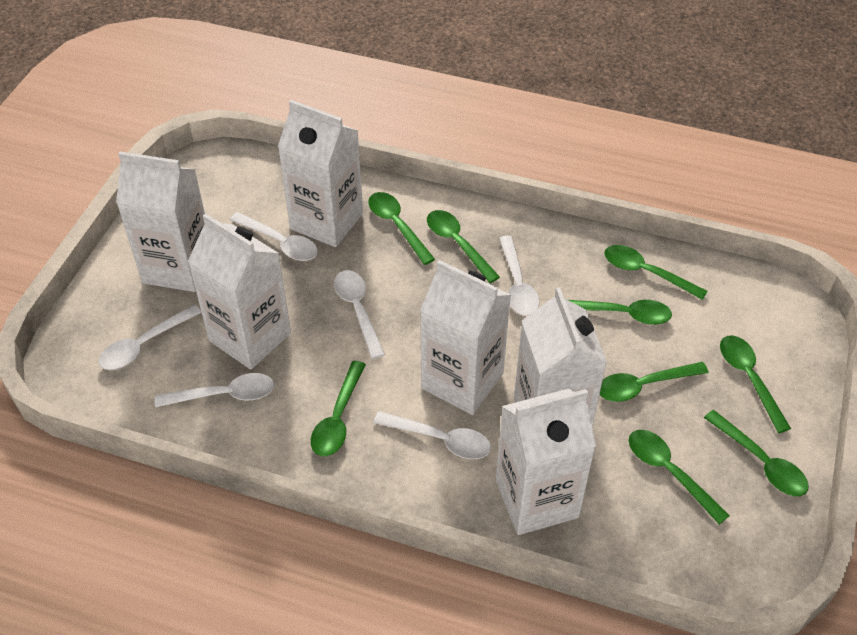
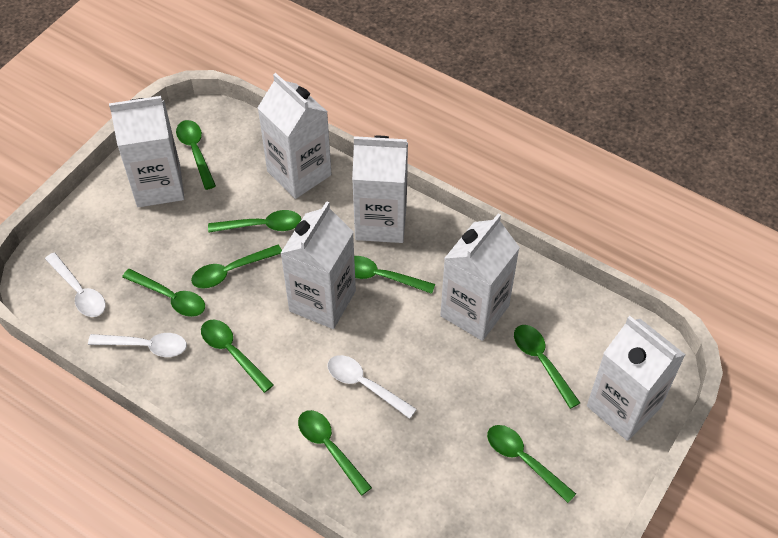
white spoon: [99,304,202,370] [155,373,274,407] [230,212,318,261] [334,270,385,359] [373,411,491,459] [499,236,540,316] = 6 -> [45,253,106,317] [88,333,187,357] [328,355,417,419] = 3

